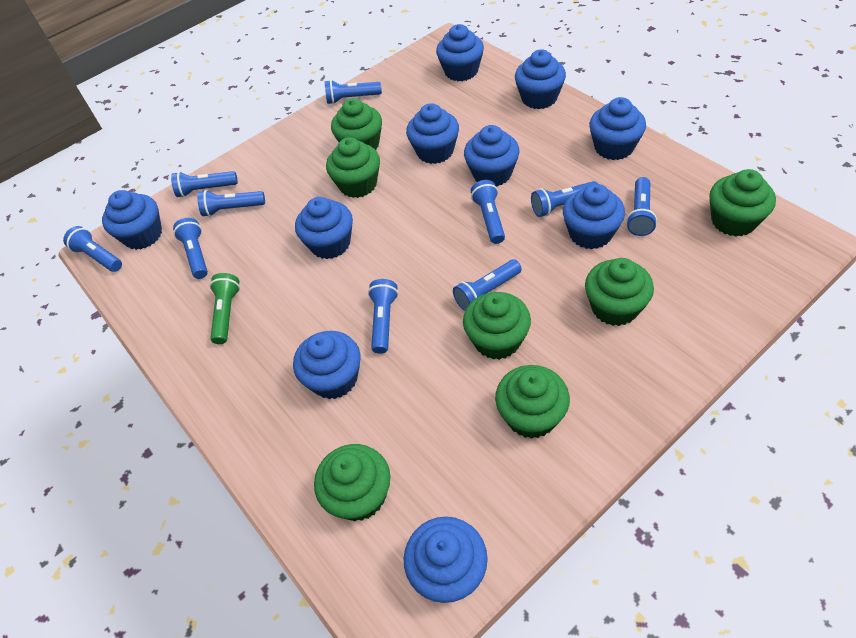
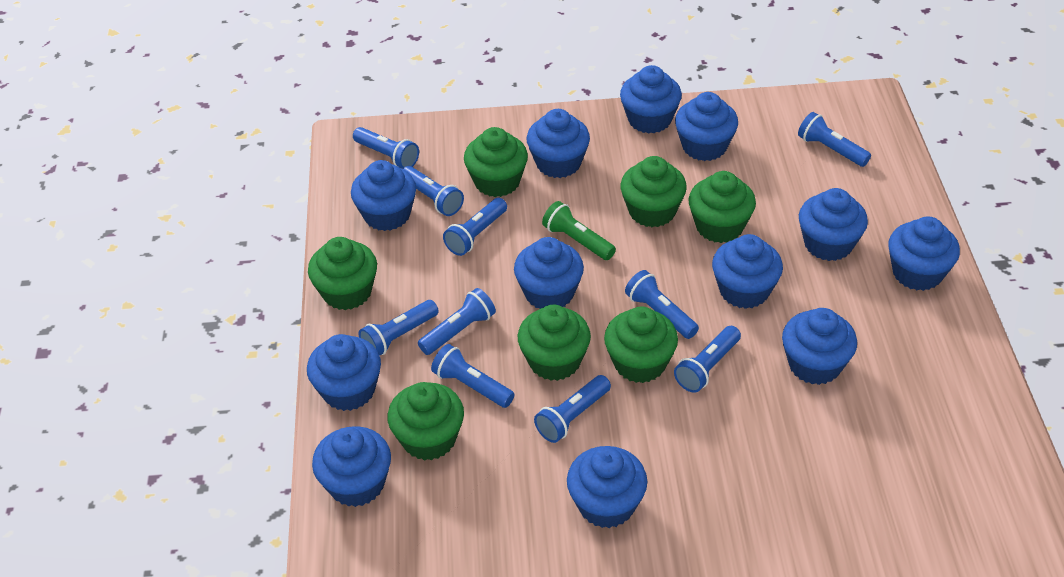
blue cupcake: [102,190,162,250] [293,331,361,399] [295,197,353,259] [404,517,488,603] [406,103,459,164] [436,24,484,81] [464,125,520,187] [515,49,566,109] [563,184,625,249] [589,97,646,160] = 10 -> [307,334,381,411] [312,426,391,507] [351,160,416,231] [514,237,584,309] [527,109,590,178] [567,446,647,528] [620,65,682,134] [675,92,738,161] [712,234,783,309] [782,308,857,385] [799,188,868,261] [888,216,960,291] = 12

